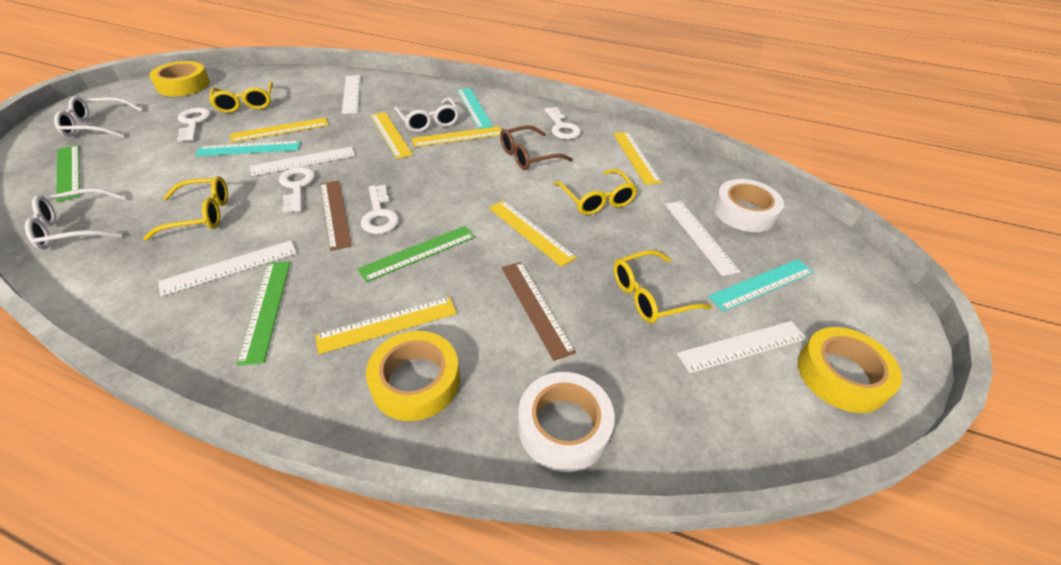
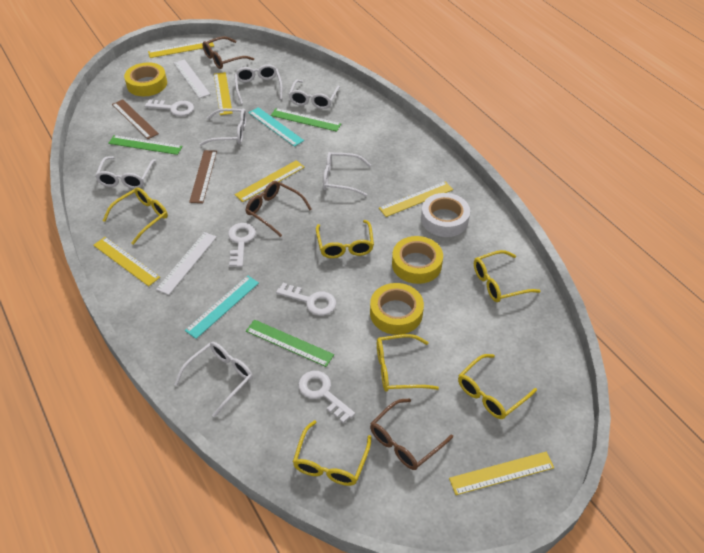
brown glasses: [500,125,573,170] = 1 -> [202,36,254,69] [245,181,312,237] [370,398,453,470] = 3
turquoise ruler: [195,141,301,157] [457,88,493,129] [708,259,814,312] = 3 -> [185,276,259,339] [249,107,304,147] = 2
white glasses: [25,188,126,250] [54,96,143,138] [394,97,459,132] = 3 -> [95,156,156,189] [174,342,253,418] [200,108,246,146] [235,65,282,104] [289,80,340,109] [323,152,371,196] = 6
white ruler: [158,240,297,297] [250,147,355,176] [342,75,360,114] [665,201,740,276] [677,321,807,373] = 5 -> [156,232,216,295] [174,59,210,98] = 2
white tape: [518,372,615,472] [713,179,784,232] = 2 -> [421,193,470,237] = 1
yellow glasses: [143,176,228,240] [209,81,273,113] [554,169,638,215] [613,250,712,323] = 4 -> [103,187,168,245] [293,420,371,486] [316,220,374,258] [377,334,439,392] [458,354,537,419] [474,250,540,302] = 6

